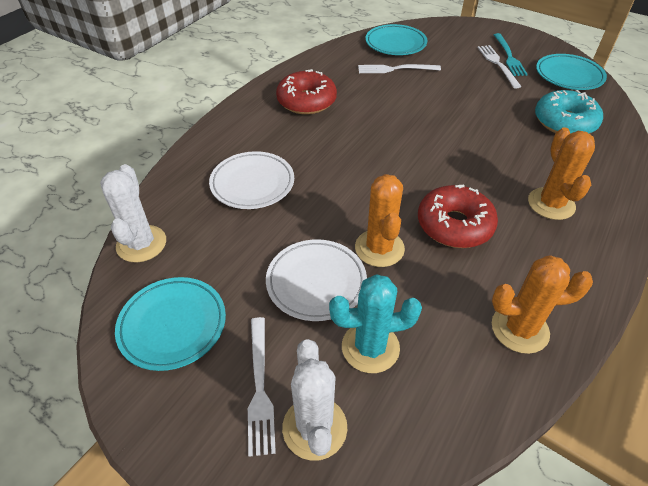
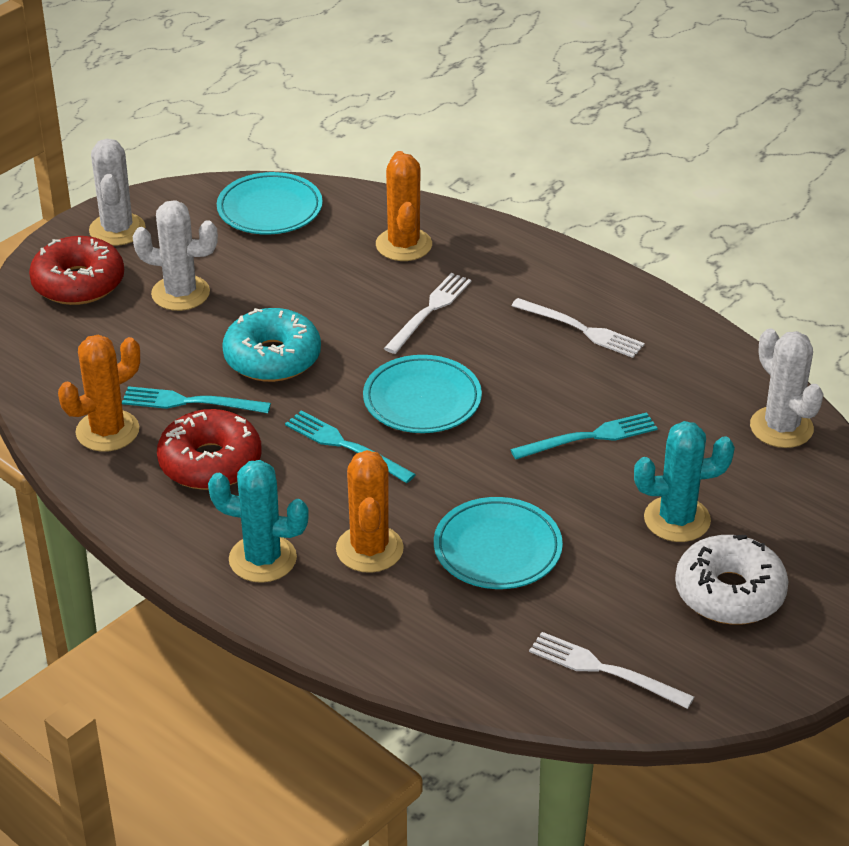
turquoise cactus: [329,274,422,373] = 1 -> [208,460,309,583] [634,421,735,542] = 2
turquoise fork: [494,33,528,76] = 1 -> [122,386,271,413] [285,410,416,483] [510,412,657,459] = 3
white cactus: [100,164,166,262] [282,339,347,461] = 2 -> [89,139,146,246] [133,200,218,311] [750,328,824,448] = 3
white donut: none = 0 -> [675,535,789,625] = 1
white plate: [209,151,294,209] [266,239,367,321] = 2 -> none = 0

